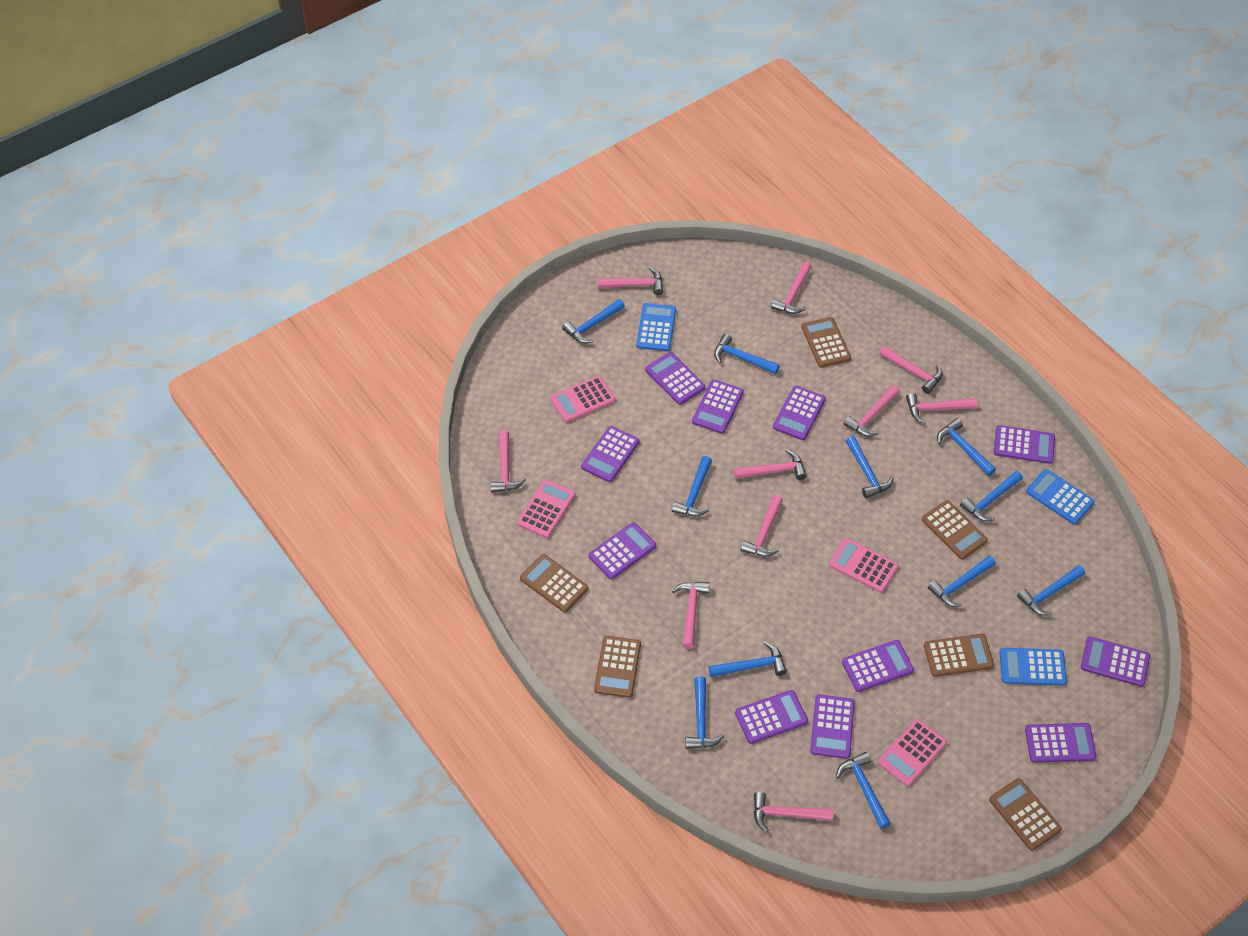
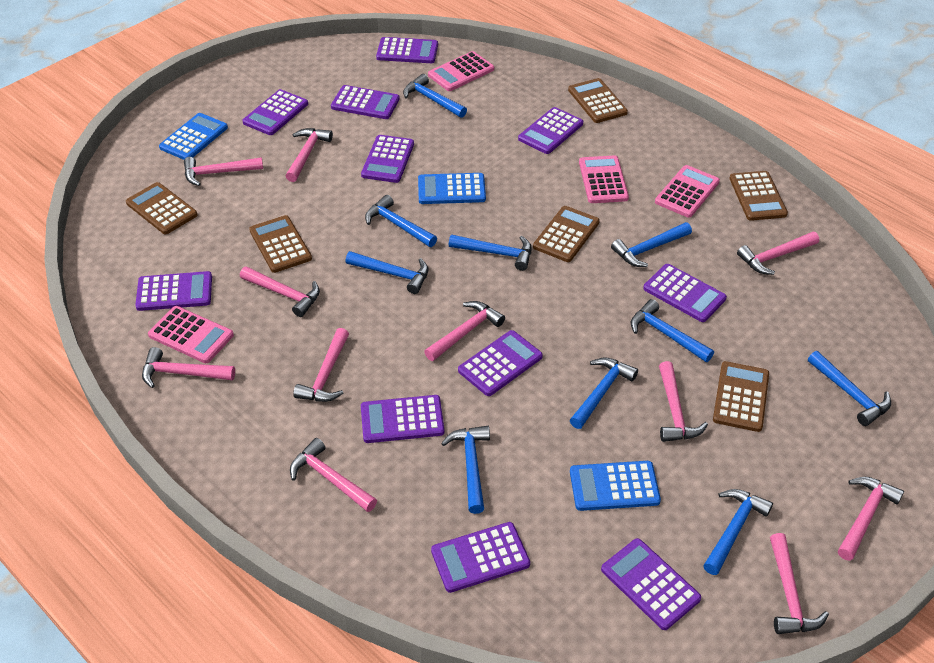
blue hammer: [562,299,625,343] [672,456,712,516] [685,676,724,749] [709,642,787,677] [714,334,780,374] [836,752,891,829] [846,436,894,499] [928,556,996,607] [937,418,996,476] [960,471,1023,521] [1017,565,1085,615] = 11 -> [346,251,428,294] [365,195,437,247] [403,74,467,118] [441,426,490,514] [449,234,532,271] [570,357,638,429] [611,222,692,267] [631,299,714,362] [703,489,773,575] [808,351,891,426] = 10
pink hammer: [490,430,526,493] [598,267,663,295] [672,582,710,649] [734,449,806,480] [740,495,783,557] [754,792,833,832] [771,262,811,314] [844,385,900,437] [879,346,943,394] [906,393,977,423] = 10 -> [142,347,235,388] [184,157,263,186] [240,266,320,317] [285,128,333,182] [290,438,377,512] [293,328,349,402] [424,301,505,361] [659,361,708,442] [737,232,819,275] [770,533,829,634] [838,477,904,561] = 11

